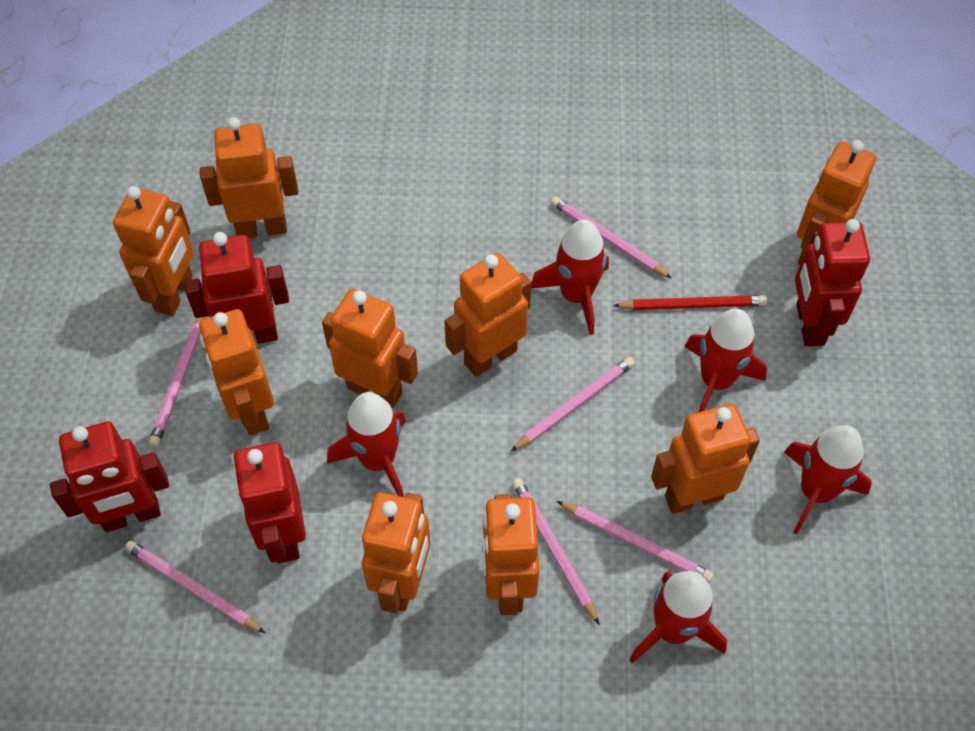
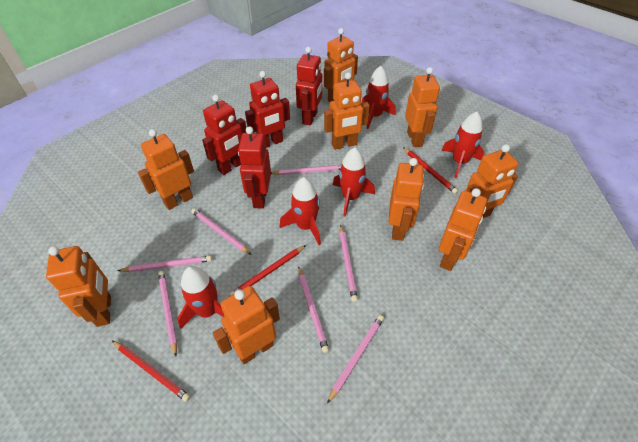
pink pencil: [125,540,265,633] [149,317,204,447] [511,357,635,451] [512,478,600,625] [551,197,671,278] [557,501,714,583] = 6 -> [118,255,212,272] [158,271,177,357] [191,208,252,255] [271,165,341,175] [298,266,329,353] [327,315,384,404] [339,224,358,302] = 7
red pencil: [613,295,767,310] = 1 -> [112,341,191,402] [230,245,306,296] [403,147,458,194] = 3

